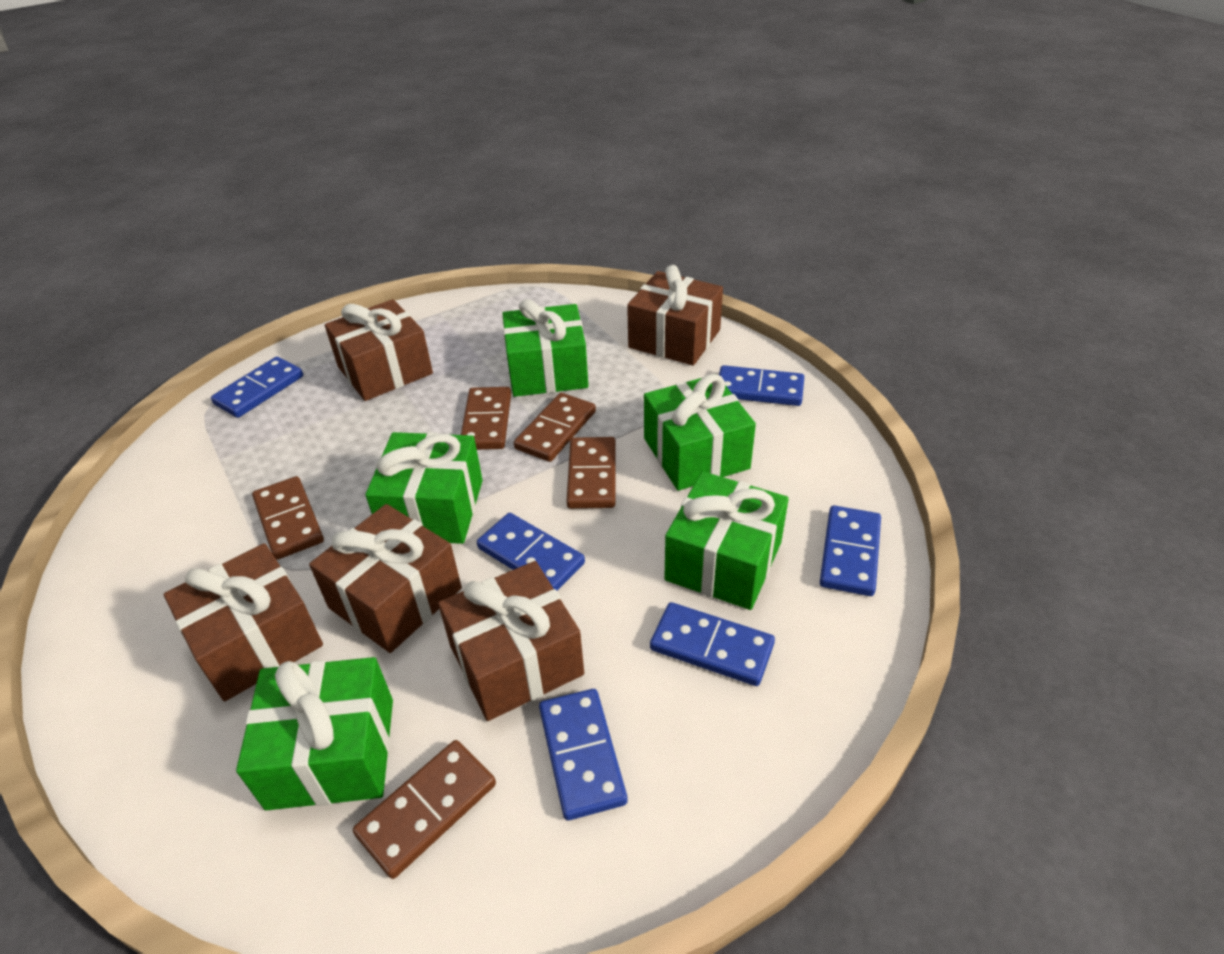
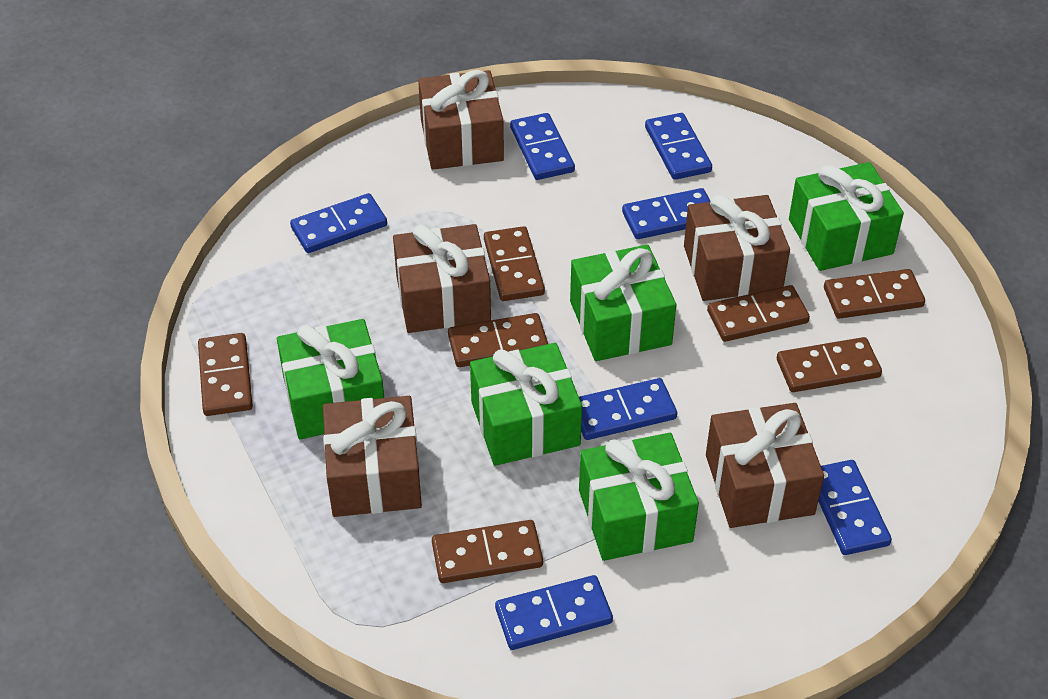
blue domino: [211,357,303,418] [477,513,585,591] [539,689,627,820] [650,602,775,686] [719,365,804,406] [820,505,881,596] = 6 -> [290,193,387,253] [495,575,613,650] [510,113,575,180] [579,378,677,440] [622,188,710,239] [645,113,712,180] [818,460,892,555] = 7
brown domino: [252,476,324,560] [353,740,496,879] [461,387,511,450] [514,393,596,462] [567,437,616,509] = 5 -> [198,333,253,416] [432,520,543,583] [448,313,548,367] [484,226,545,301] [707,285,810,342] [777,337,882,392] [824,269,925,319] = 7

